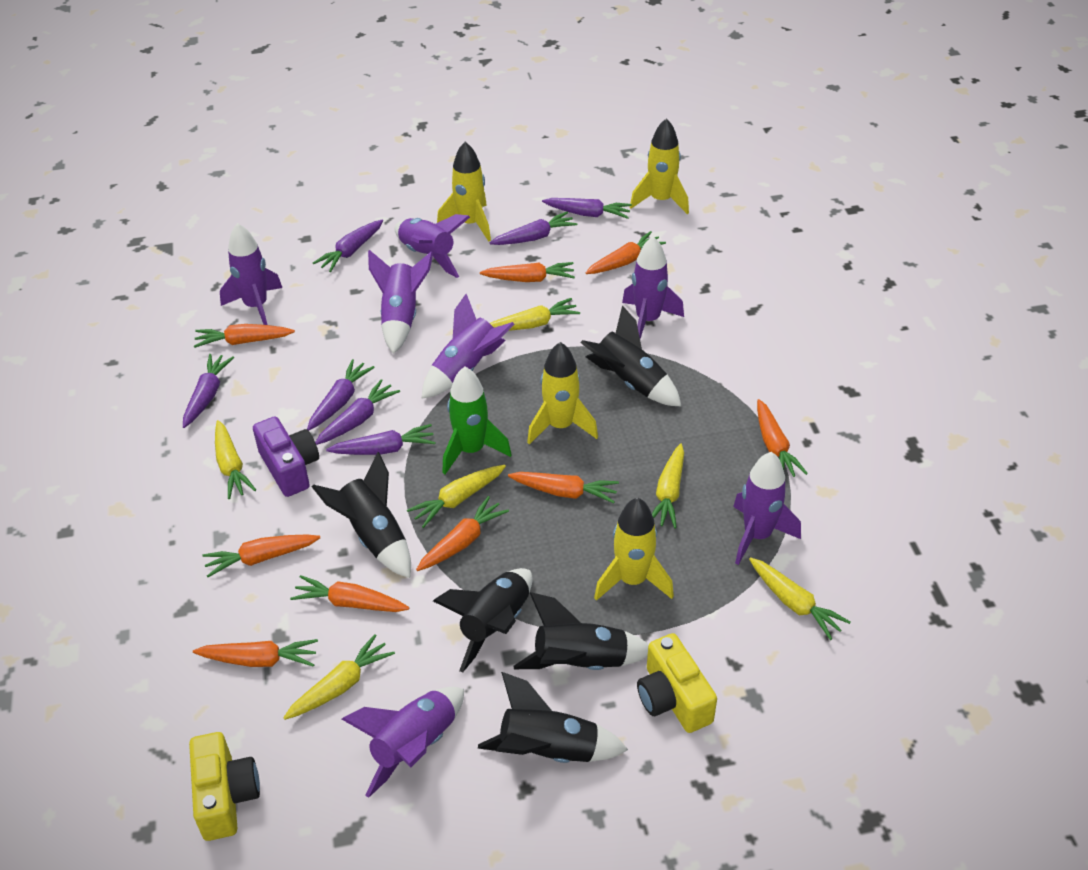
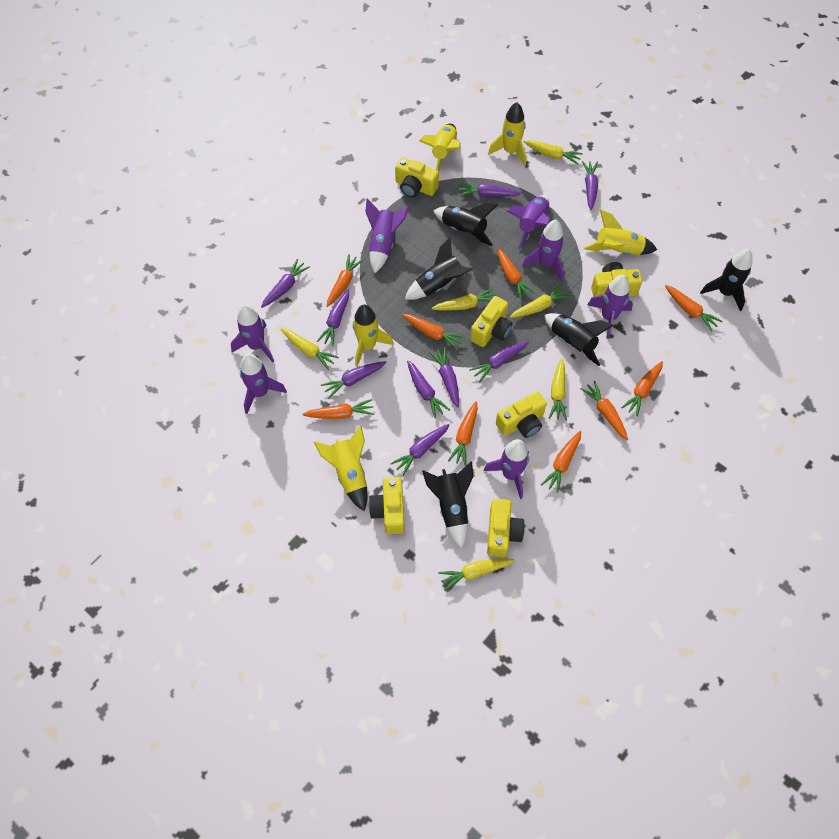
green rocket: [442,367,512,474] = 1 -> none = 0
purple camera: [253,416,319,497] = 1 -> none = 0
purple carrot: [183,354,234,428] [307,359,375,431] [313,220,383,272] [315,379,400,445] [326,424,436,455] [489,212,577,245] [542,198,632,219] = 7 -> [261,259,310,308] [317,290,349,346] [321,361,387,398] [390,424,449,476] [407,360,450,418] [429,347,459,408] [459,183,521,197] [469,341,529,382] [582,161,598,210] = 9
yellow camera: [189,732,260,841] [637,633,717,733] = 2 -> [369,477,405,534] [395,157,439,198] [470,296,512,347] [487,499,525,557] [496,391,547,438] [591,262,642,297] = 6
yellow rocket: [437,142,491,242] [527,342,598,445] [594,497,674,601] [630,118,689,214] = 4 -> [314,426,367,511] [353,304,394,366] [419,123,461,172] [488,102,526,166] [583,210,657,255] = 5

